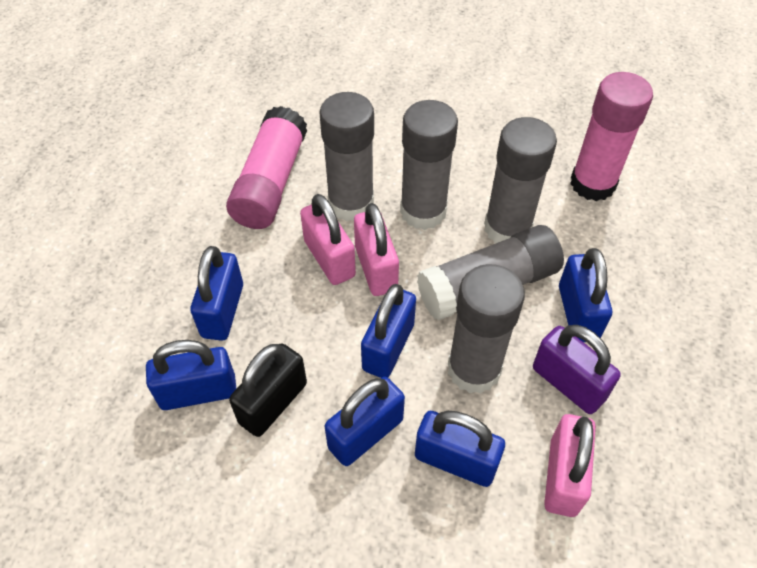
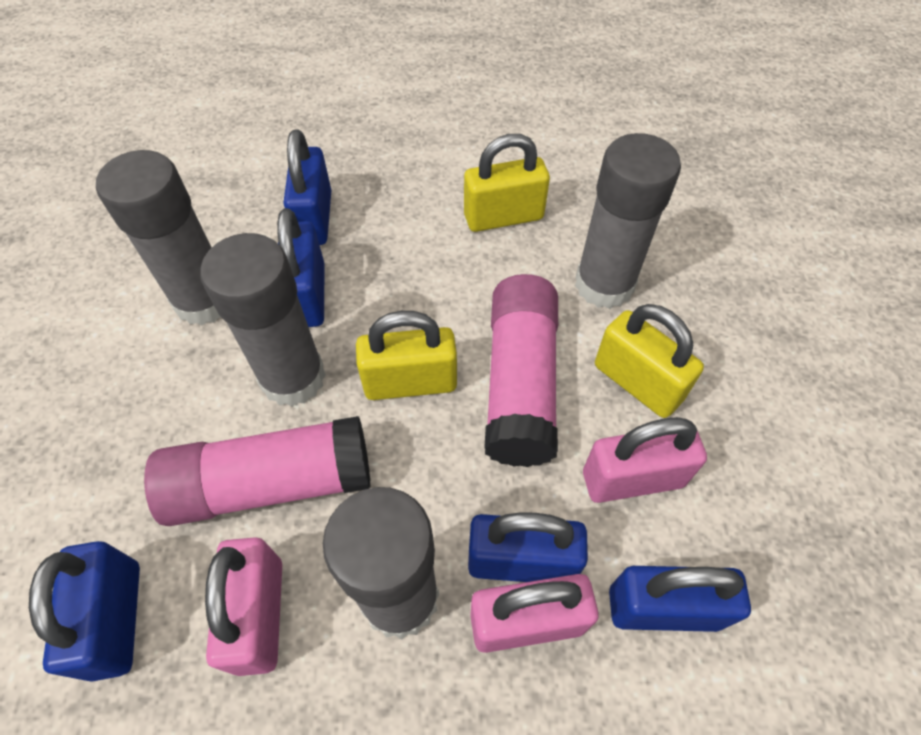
black padlock: [229,343,307,437] = 1 -> none = 0
blue padlock: [146,340,237,410] [190,246,243,341] [325,377,405,466] [361,284,416,378] [415,411,505,487] [559,248,612,342] = 6 -> [29,541,140,682] [277,208,324,327] [283,129,331,245] [468,513,588,582] [609,566,751,632] = 5
grey glue stick: [319,92,374,221] [400,100,458,230] [417,225,564,321] [448,264,525,394] [484,117,557,244] = 5 -> [96,150,221,326] [200,233,326,407] [323,487,439,640] [575,133,681,309] = 4
purple padlock: [533,325,621,414] = 1 -> none = 0
yellow padlock: none = 0 -> [356,311,457,400] [464,134,550,232] [595,304,704,418] = 3

